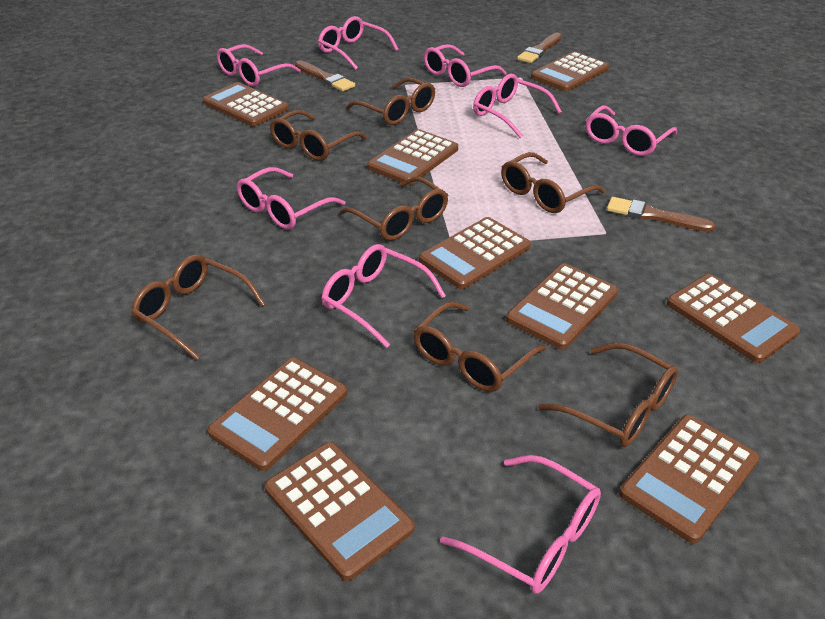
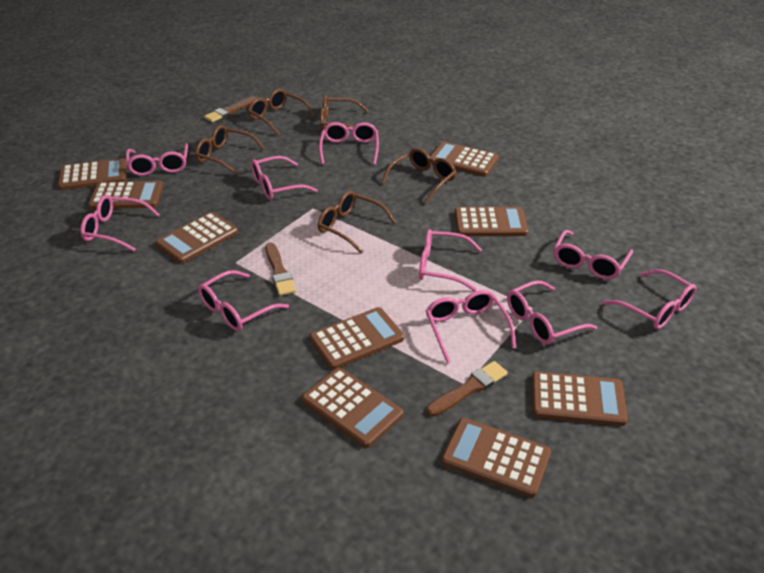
brown glasses: [131,254,266,360] [270,110,367,161] [339,177,448,241] [346,78,435,125] [414,302,546,392] [501,152,605,213] [538,342,678,447] = 7 -> [195,125,265,175] [248,89,315,135] [318,191,396,254] [320,95,368,131] [381,148,456,203] = 5
pink glasses: [217,44,301,86] [237,167,345,229] [318,16,399,70] [322,244,446,348] [424,44,507,87] [440,455,601,594] [473,74,562,138] [586,105,677,156] = 8 -> [80,195,160,251] [126,143,188,176] [198,270,289,331] [251,156,318,200] [319,122,379,165] [419,229,482,291] [426,290,516,363] [507,280,597,344] [554,230,633,280] [603,269,696,329] = 10

